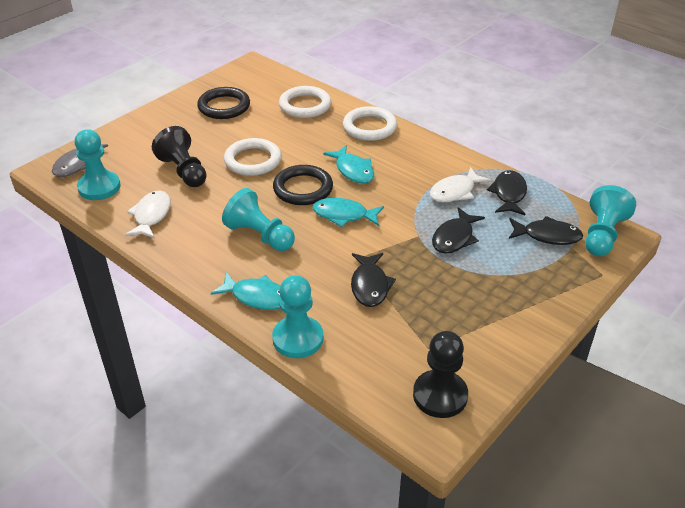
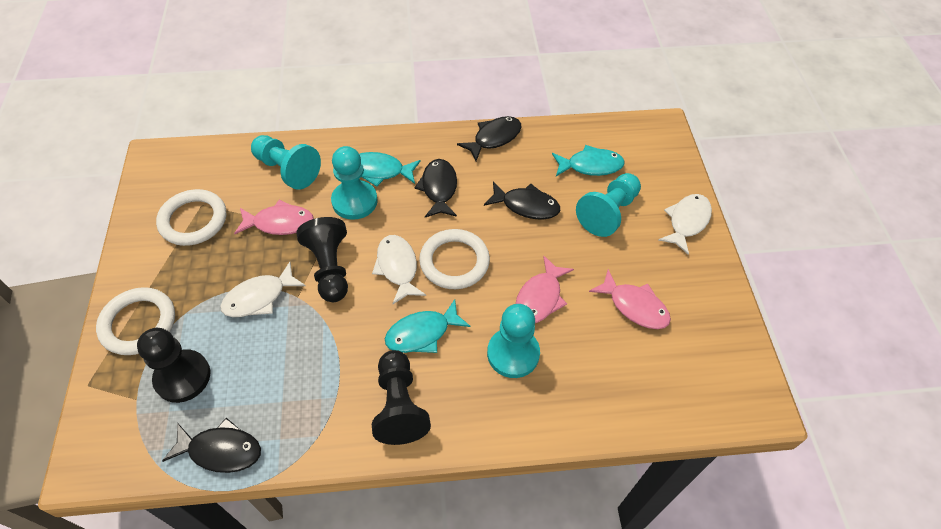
black pawn: [152,126,207,187] [413,331,468,418] = 2 -> [137,328,210,403] [296,217,348,302] [372,350,431,445] = 3
black ring: [197,87,250,119] [273,165,333,205] = 2 -> none = 0
grey fish: [52,144,108,177] = 1 -> none = 0
pink fish: none = 0 -> [234,200,314,235] [516,255,574,323] [589,269,671,329] = 3
white fish: [125,191,171,239] [430,167,491,202] = 2 -> [220,262,305,317] [372,235,426,304] [658,194,712,255] = 3

